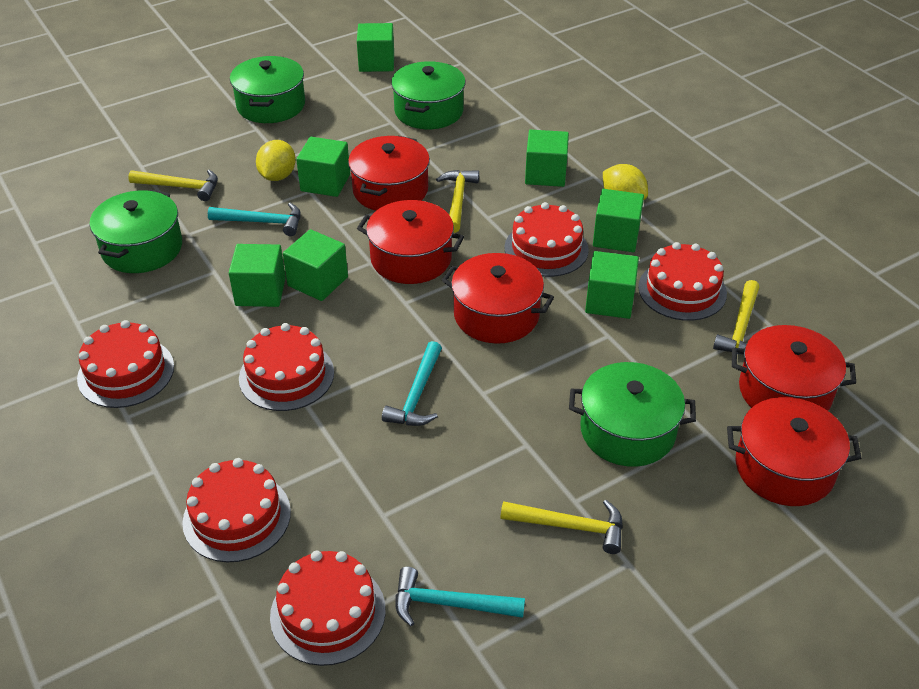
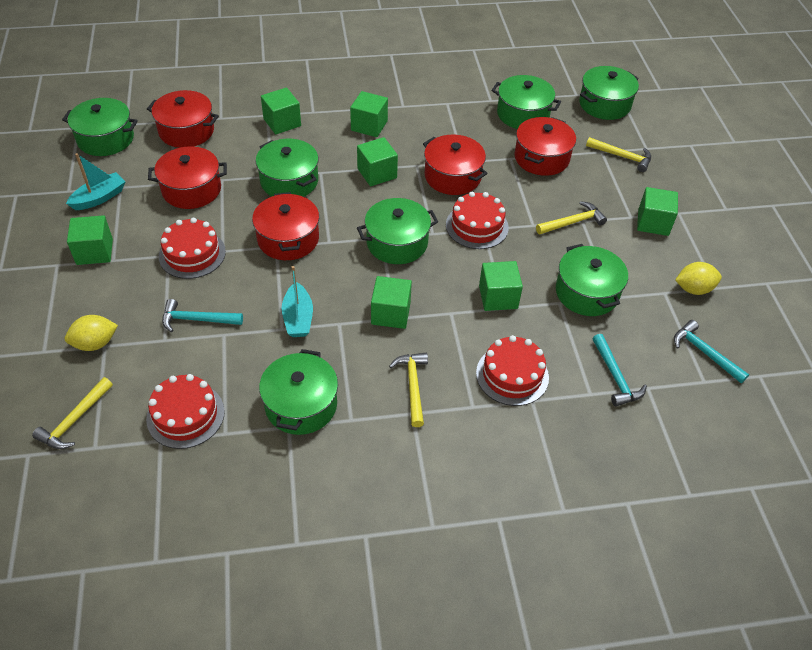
green pot: [90,190,182,273] [230,56,305,123] [391,61,465,129] [569,362,696,467] = 4 -> [62,98,138,156] [256,139,319,197] [259,349,338,435] [357,198,438,264] [492,75,561,129] [556,244,628,316] [579,66,639,120] = 7
red cake: [77,320,174,408] [182,458,291,562] [239,323,334,411] [270,551,386,666] [504,202,589,277] [638,242,727,321] = 6 -> [146,374,225,449] [159,218,226,279] [446,192,509,249] [476,335,549,406] = 4
turquoise boat: none = 0 -> [66,153,126,210] [282,266,313,337] = 2

